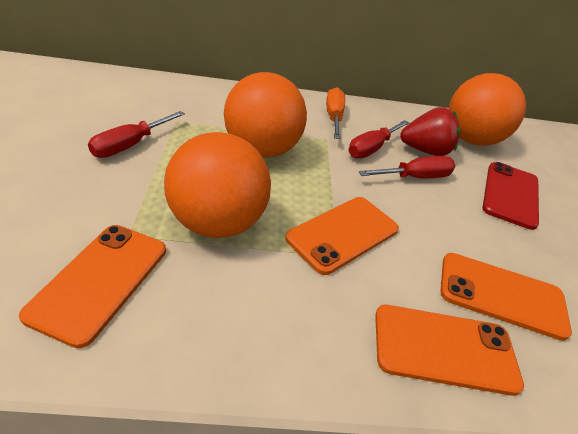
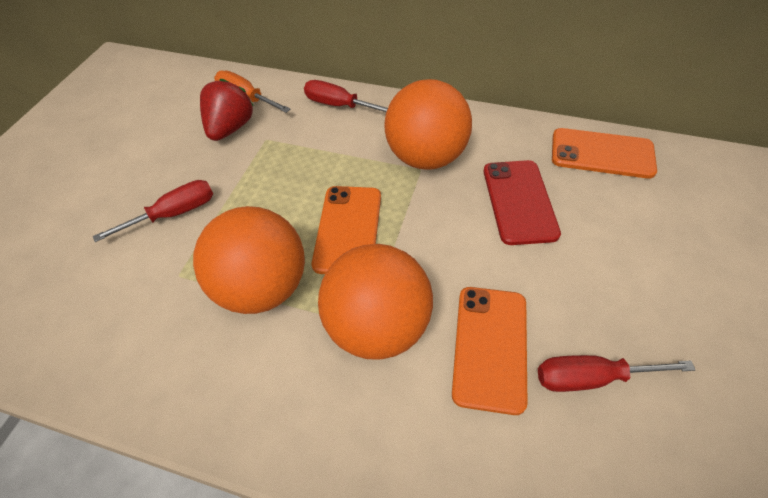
orange phone: [19,225,166,348] [285,197,399,275] [375,305,524,396] [440,253,572,341] = 4 -> [312,186,381,274] [452,287,528,415] [552,128,657,179] = 3

